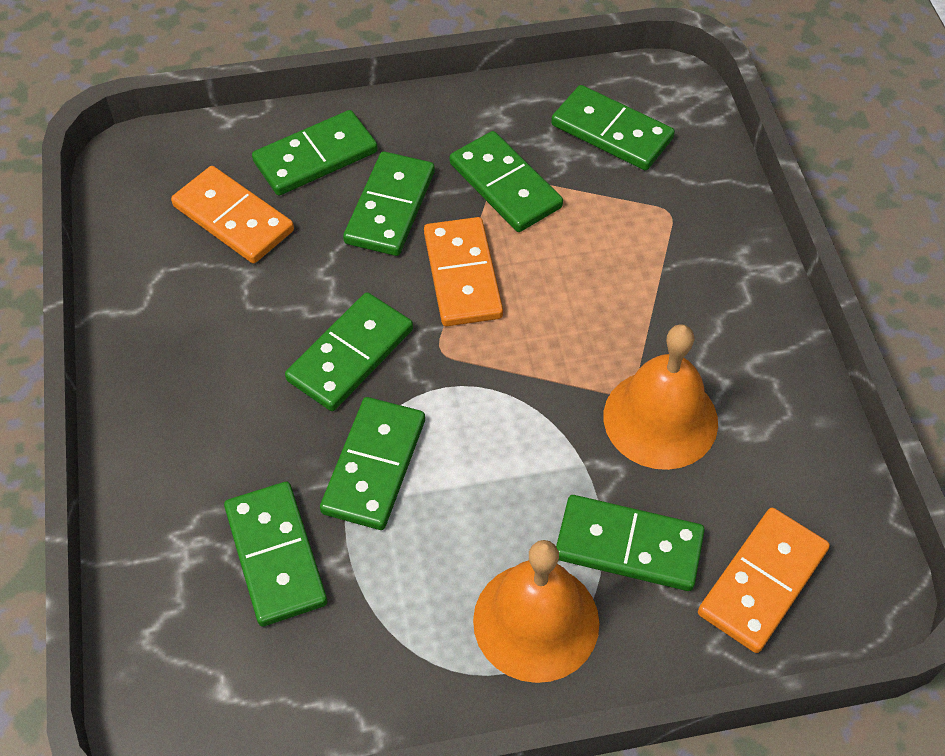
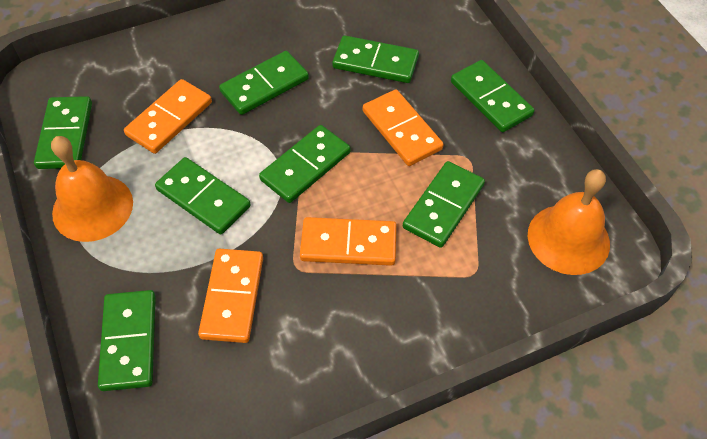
orange domino: [171,166,294,263] [424,217,503,326] [698,508,830,653] = 3 -> [124,79,212,154] [198,249,263,343] [300,217,397,266] [363,89,444,166] = 4

